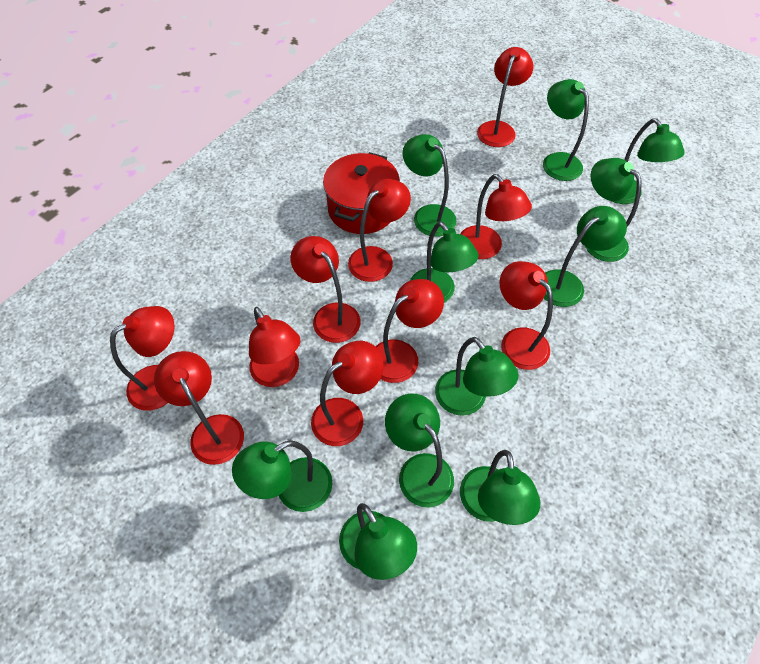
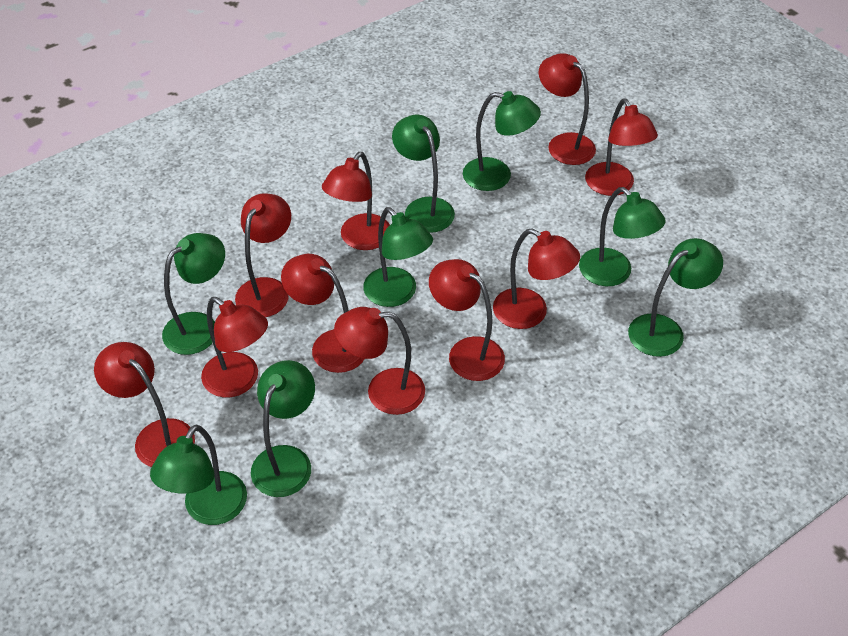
green lamp: [232,440,332,512] [339,503,417,580] [385,394,454,508] [403,134,456,237] [410,222,479,303] [435,337,519,416] [460,450,541,525] [543,79,589,181] [544,206,627,307] [585,158,642,262] [612,118,685,204] = 11 -> [150,425,247,525] [162,233,225,355] [251,360,315,497] [363,207,433,307] [392,115,455,233] [463,91,541,191] [579,187,666,286] [628,238,723,357] = 8
red pot: [323,152,400,234] = 1 -> none = 0

